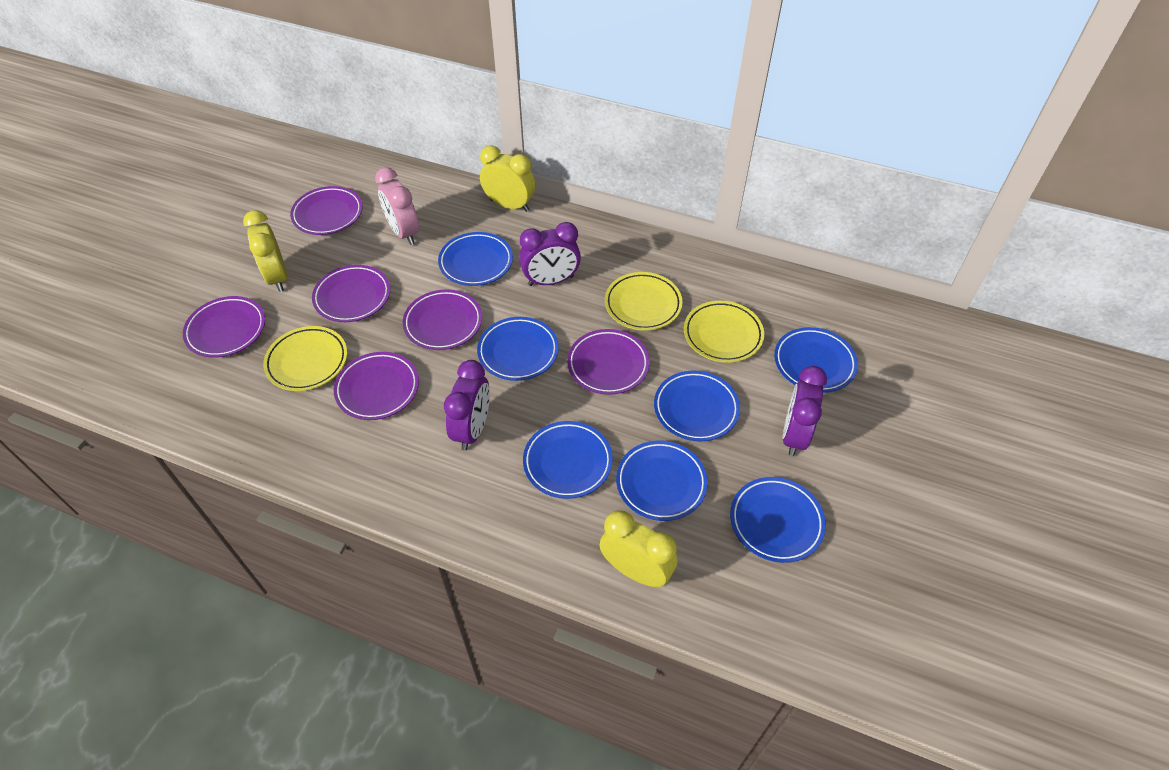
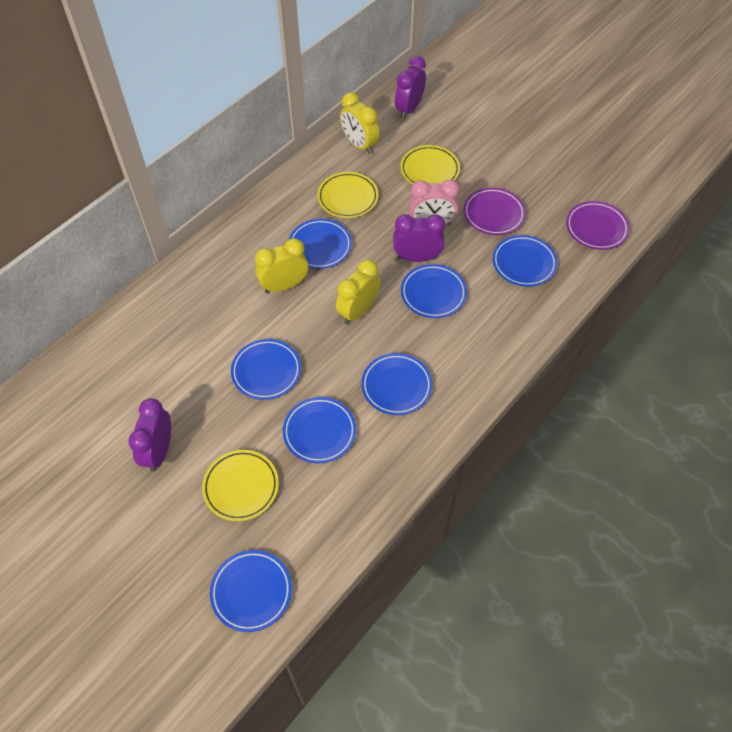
purple plate: [183,296,265,358] [290,186,363,235] [312,265,390,322] [334,352,419,420] [403,290,482,350] [567,329,650,395] = 6 -> [463,188,526,235] [566,201,630,250] = 2

